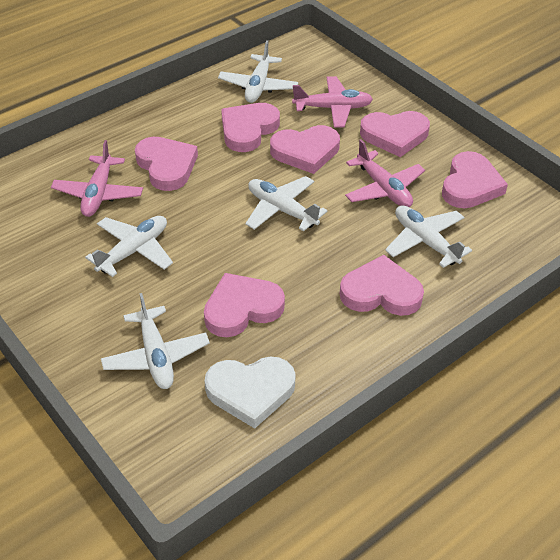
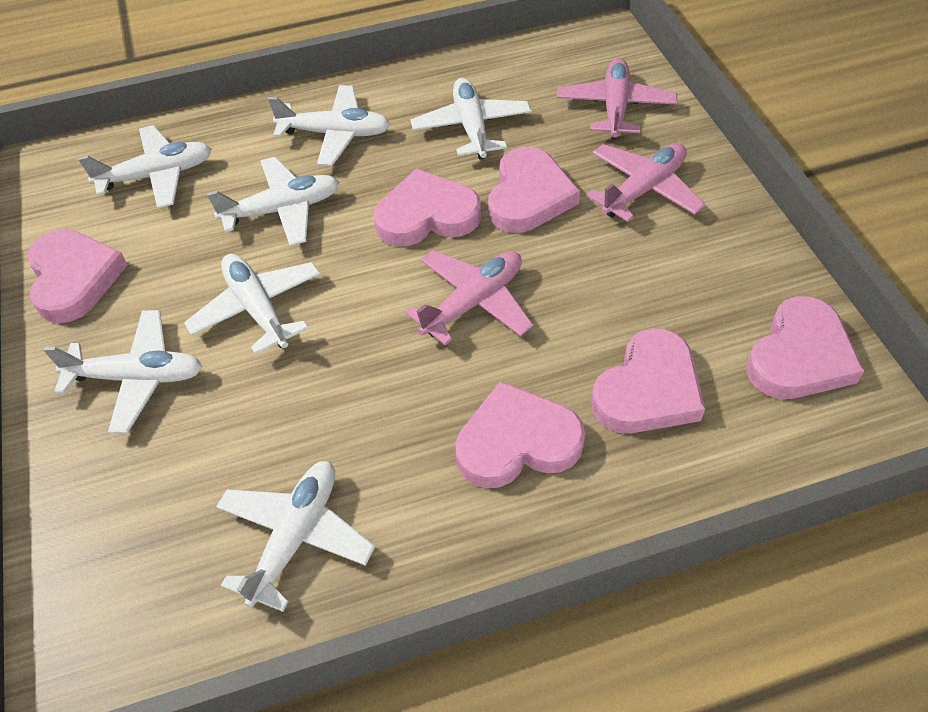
pink heart: [135,137,198,191] [204,273,285,337] [221,103,280,152] [270,125,340,174] [340,255,424,316] [360,111,430,157] [442,151,508,208] = 7 -> [27,229,128,323] [374,169,481,246] [455,381,585,488] [488,147,580,233] [591,328,705,433] [746,296,864,399] = 6
white heart: [205,356,296,429] = 1 -> none = 0
white plane: [85,216,173,277] [101,293,210,389] [218,40,298,103] [245,176,328,231] [385,205,472,268] = 5 -> [43,310,202,433] [78,125,211,209] [184,254,320,355] [207,157,339,246] [216,461,375,612] [268,85,390,166] [410,78,531,160] = 7

